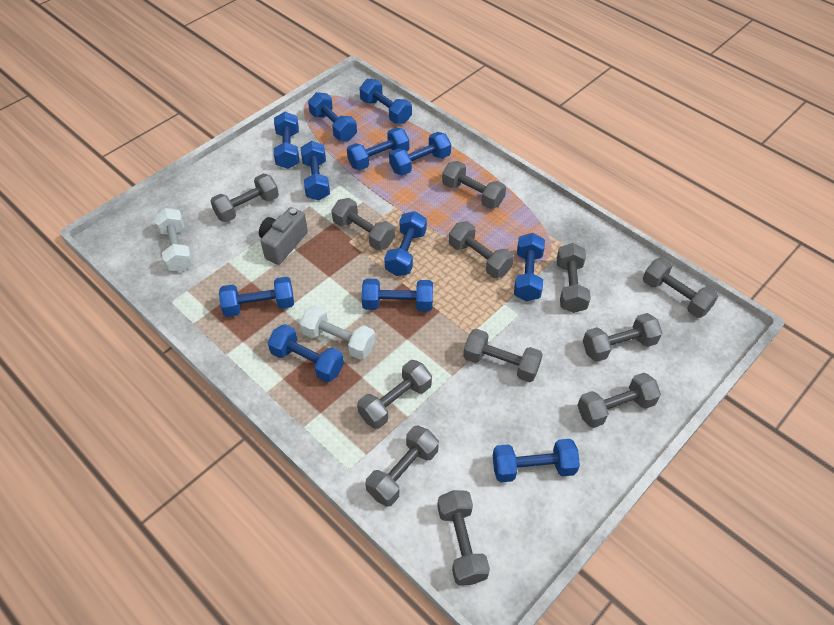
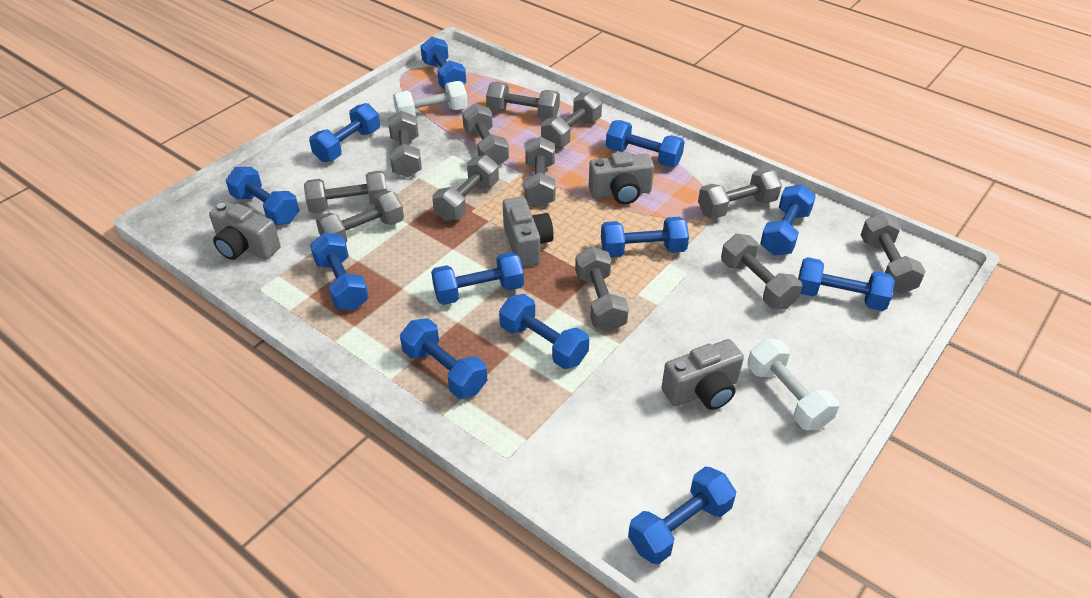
grey camera: [259,207,308,265] = 1 -> [209,201,281,260] [503,197,554,267] [589,152,654,204] [661,339,744,410] = 4

